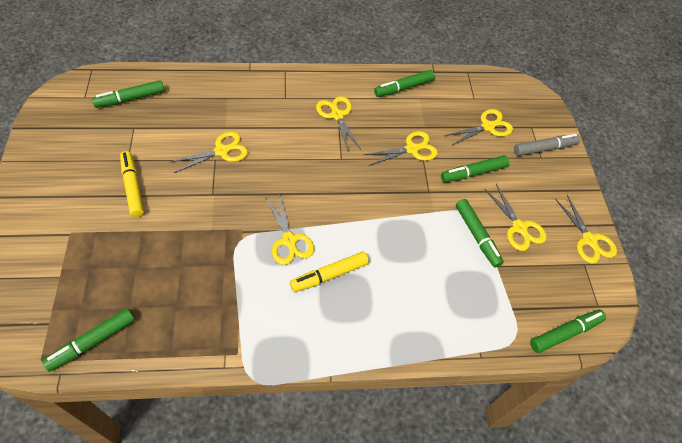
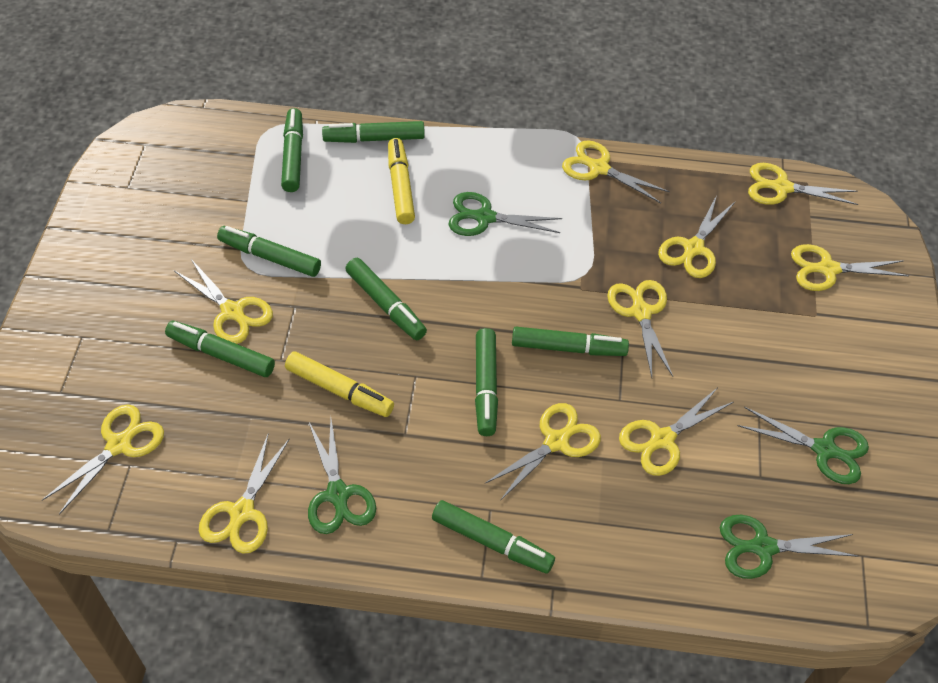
green marker: [42,308,135,372] [92,80,165,108] [374,70,435,97] [441,155,509,182] [456,199,504,268] [530,310,606,353] = 6 -> [165,321,275,377] [217,226,321,277] [281,108,303,192] [322,121,425,143] [345,258,427,340] [432,500,555,574] [475,328,498,436] [512,327,629,356] = 8
green scissors: none = 0 -> [308,419,376,534] [448,192,562,236] [720,515,859,579] [738,407,869,484] = 4
grey marker: [514,134,580,156] = 1 -> none = 0
yellow scissors: [170,132,248,173] [266,196,315,265] [316,96,361,152] [363,131,438,166] [445,109,513,146] [484,184,547,251] [555,195,617,264] = 7 -> [42,404,164,515] [174,258,273,344] [199,433,290,554] [484,403,601,501] [562,140,670,203] [607,280,673,377] [619,388,733,476] [658,195,735,278] [748,163,858,205] [791,244,909,291] = 10

